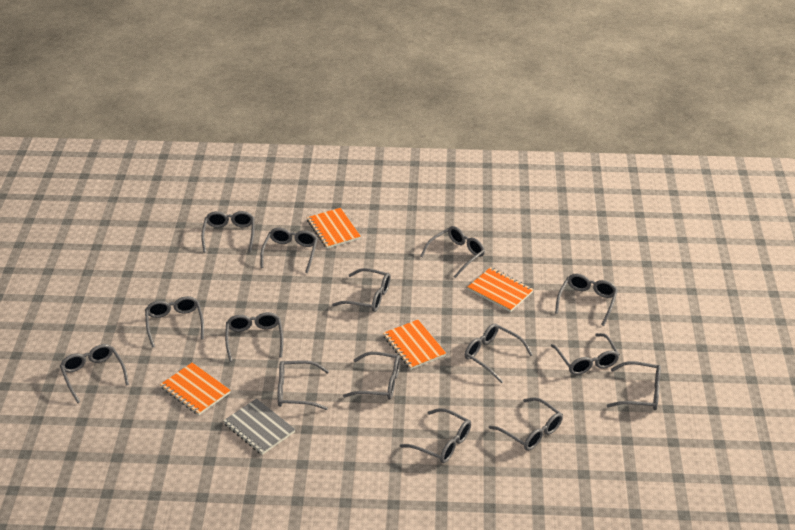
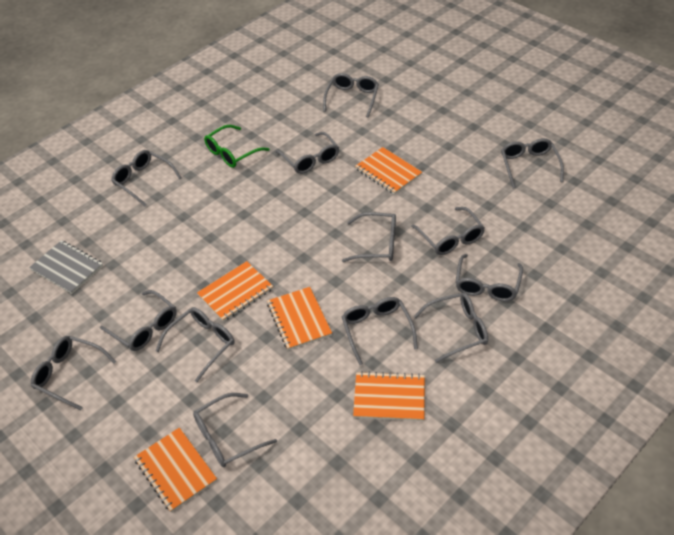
green glasses: none = 0 -> [204,125,270,168] = 1
grey glasses: [60,344,129,403] [145,296,204,348] [201,211,255,252] [225,312,284,362] [260,228,318,273] [278,360,329,410] [332,268,391,312] [343,352,400,400] [400,408,471,463] [421,226,485,278] [465,323,533,383] [489,397,563,451] [551,333,620,375] [555,274,618,326] [607,361,661,410] = 15 -> [31,336,117,410] [100,290,177,351] [111,150,181,206] [156,307,235,382] [193,393,277,467] [275,132,339,174] [323,73,379,118] [342,212,396,262] [342,297,418,365] [411,207,485,255] [414,293,488,363] [456,254,523,301] [501,138,564,188] = 13
orange notebook: [160,363,231,415] [307,208,361,249] [383,320,446,370] [468,267,534,312] = 4 -> [134,428,217,512] [197,261,273,321] [267,287,332,350] [353,371,425,421] [355,147,422,195] = 5

